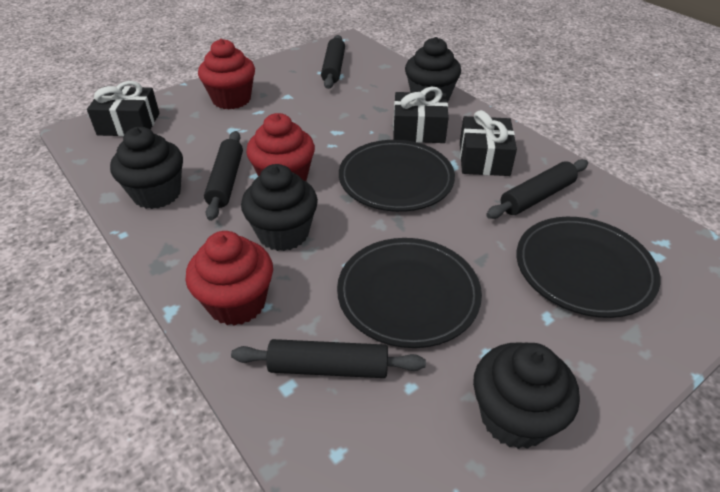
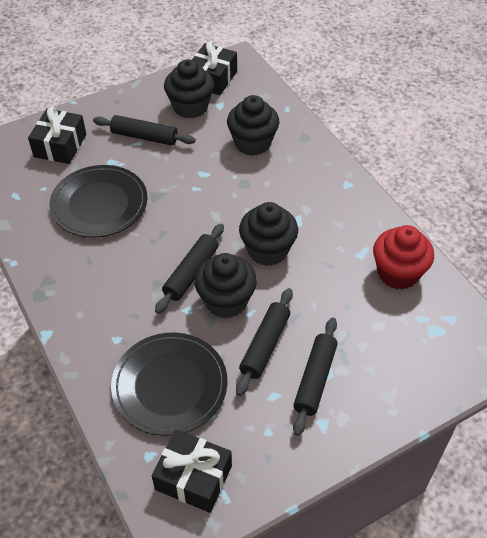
black plate: [337,238,482,348] [339,140,455,212] [517,217,660,318] = 3 -> [50,165,148,238] [111,332,228,436] = 2
red cupcake: [186,231,273,326] [198,39,255,110] [246,113,315,181] = 3 -> [373,225,434,290] = 1

